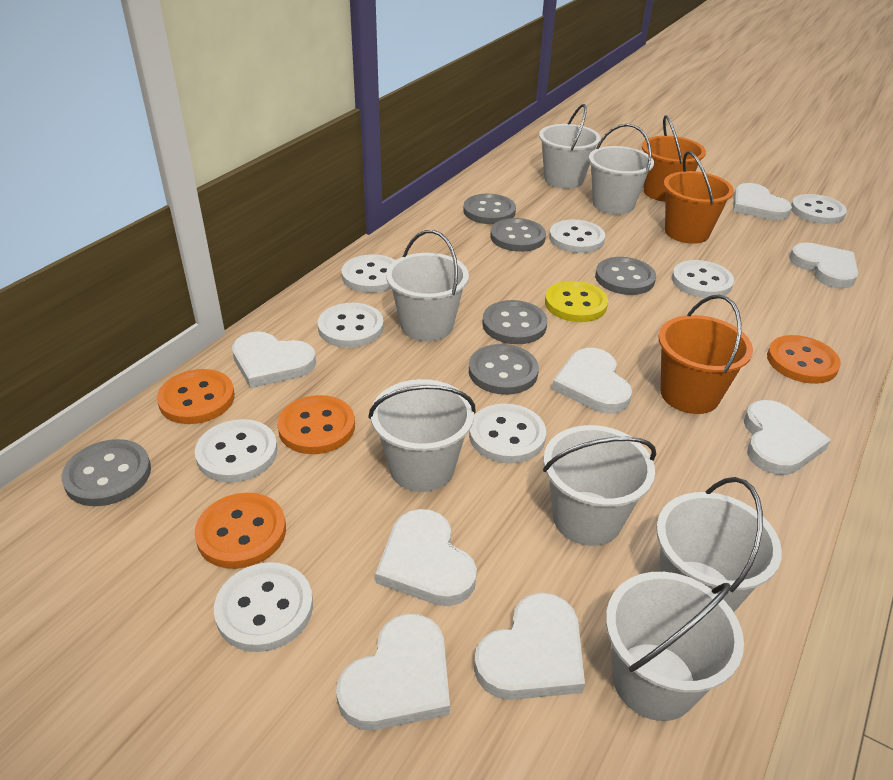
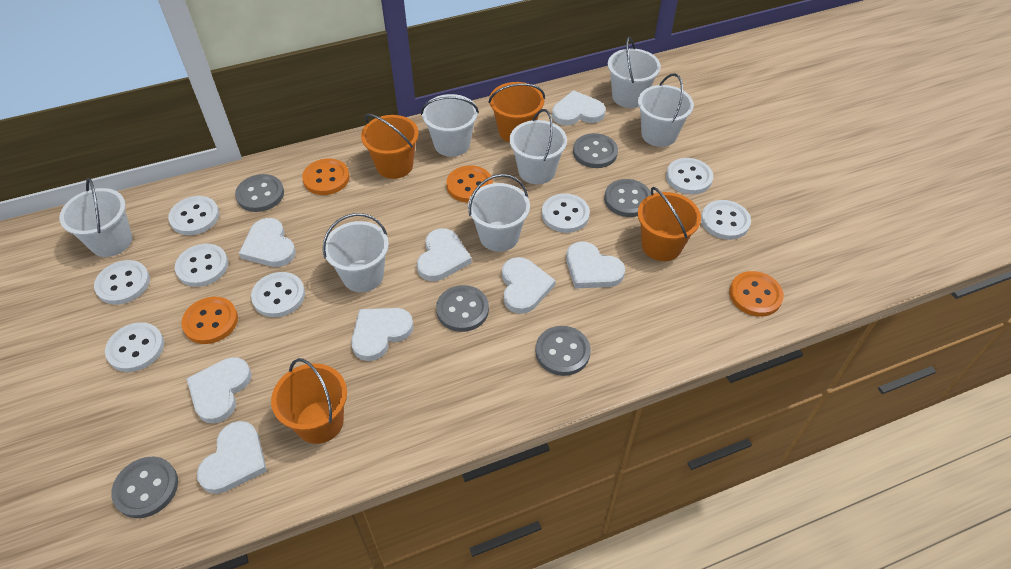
orange bucket: [642,115,706,202] [658,295,753,414] [663,151,734,244] = 3 -> [271,358,347,444] [361,114,419,179] [488,82,545,143] [638,187,701,261] = 4
yellow button: [545,281,608,322] = 1 -> none = 0

